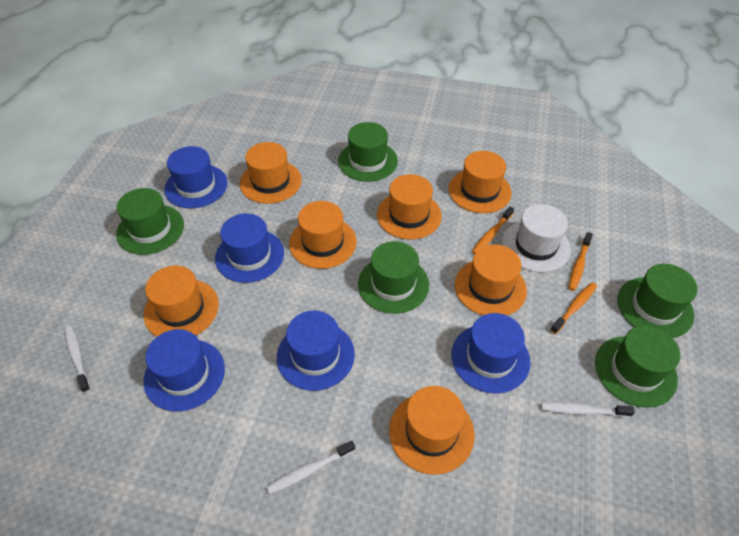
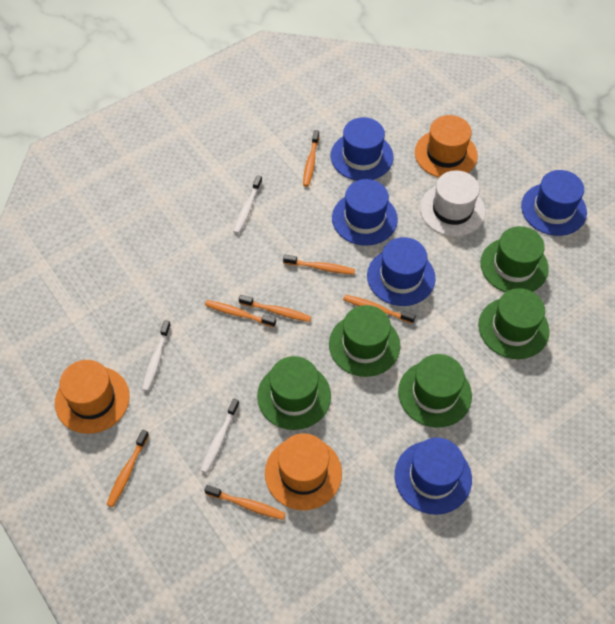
orange hat: [143,266,219,337] [240,142,302,204] [289,201,357,269] [377,174,442,240] [389,386,475,475] [449,151,512,213] [455,244,527,315] = 7 -> [55,360,130,434] [265,433,342,510] [415,115,478,178] = 3
orange toothbrush: [472,206,514,254] [550,282,597,334] [569,232,593,291] = 3 -> [106,430,149,507] [205,300,276,327] [205,485,286,520] [239,295,311,322] [283,255,355,275] [303,130,319,187] [343,295,416,324] = 7

